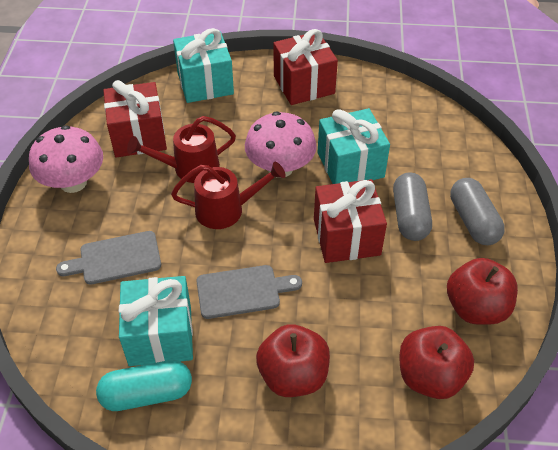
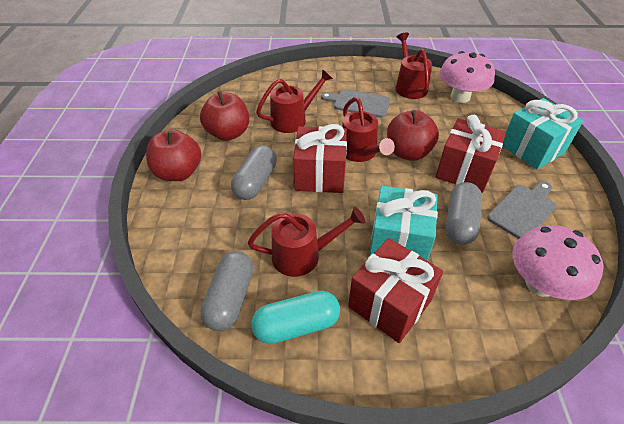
grey capsule: [393,172,432,241] [450,178,505,245] = 2 -> [200,251,253,331] [231,145,277,200] [446,182,482,245] = 3
red watering can: [127,116,236,183] [171,162,286,229] = 2 -> [248,207,365,277] [256,69,333,133] [342,97,395,162] [395,33,432,99] = 4
turquoise gift: [119,276,193,366] [173,28,234,103] [317,108,390,184] = 3 -> [369,186,438,261] [502,98,583,169] = 2

